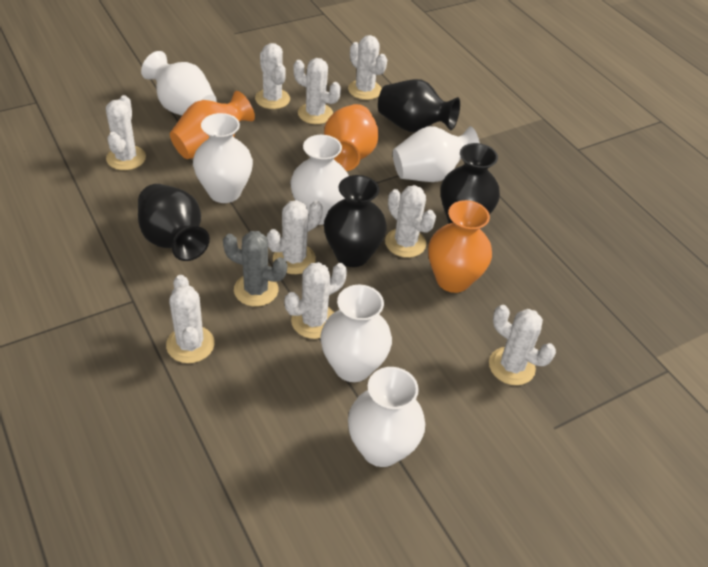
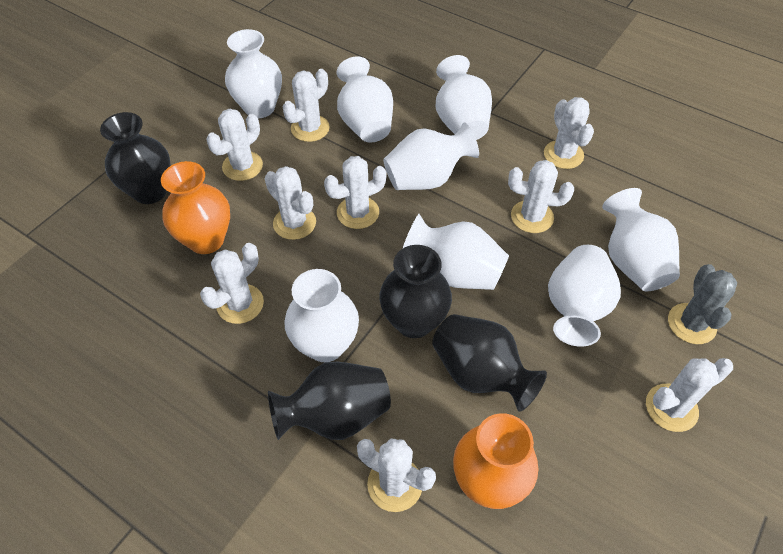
orange vase: [170,91,255,159] [324,104,378,171] [428,200,492,293] = 3 -> [161,161,230,254] [453,413,538,509] = 2
white vase: [141,51,217,115] [193,113,253,203] [291,135,349,225] [321,285,392,382] [348,367,425,467] [393,126,480,182] = 6 -> [225,29,282,118] [284,269,359,362] [337,56,393,143] [383,123,479,190] [403,214,509,290] [436,55,492,140] [548,245,621,347] [602,188,680,291] = 8

